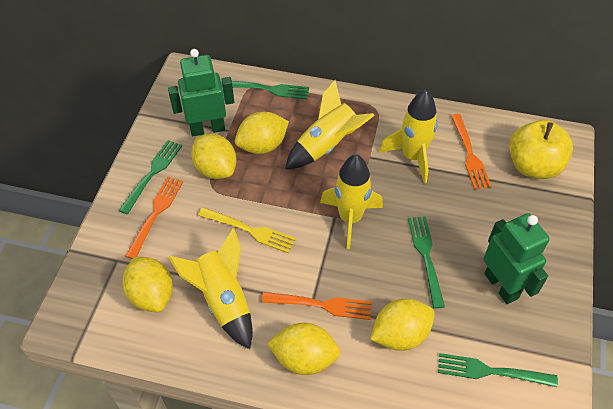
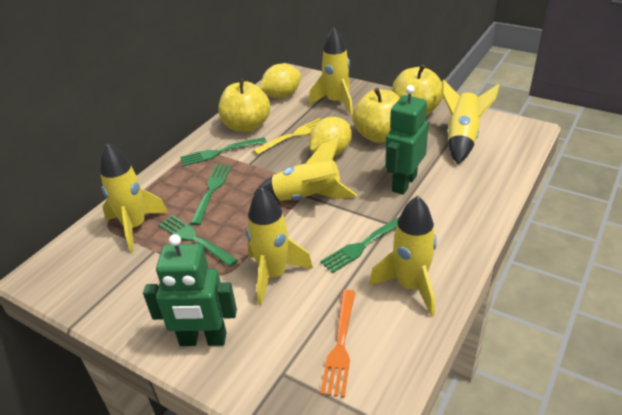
orange fork: [126,177,183,259] [261,292,372,320] [451,114,492,189] = 3 -> [320,290,355,398] = 1
yellow apple: [509,120,573,179] = 1 -> [218,79,270,133] [352,88,400,143] [392,65,443,116] = 3
yellow lemon: [122,257,173,312] [191,134,237,179] [235,112,289,154] [267,323,340,375] [370,299,435,351] = 5 -> [260,64,301,98] [309,117,352,156] = 2
yellow rocket: [168,228,253,349] [285,80,375,169] [320,154,383,249] [379,90,438,183] = 4 -> [100,143,168,252] [246,186,313,305] [253,137,357,201] [309,27,353,115] [369,196,437,317] [442,79,500,164] = 6

